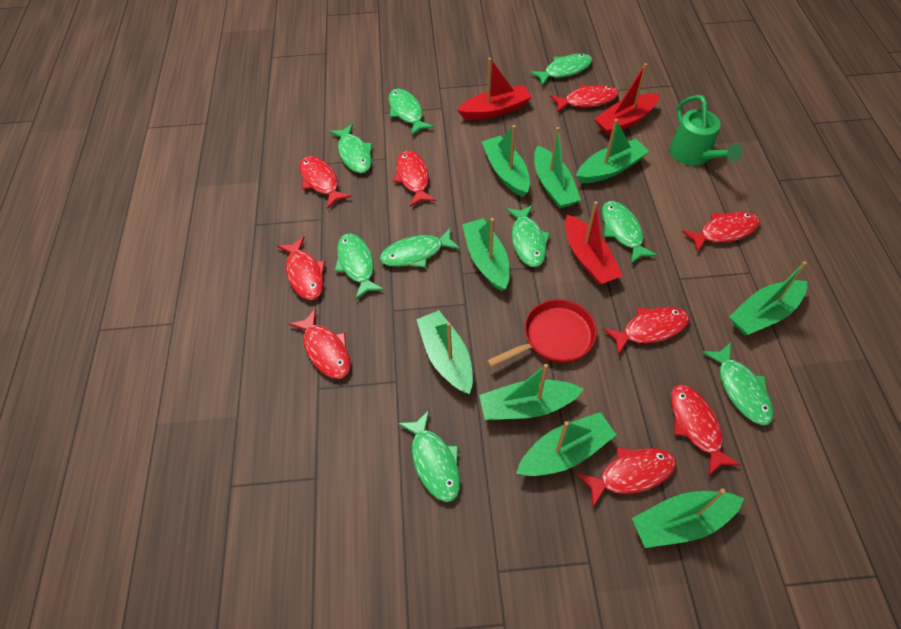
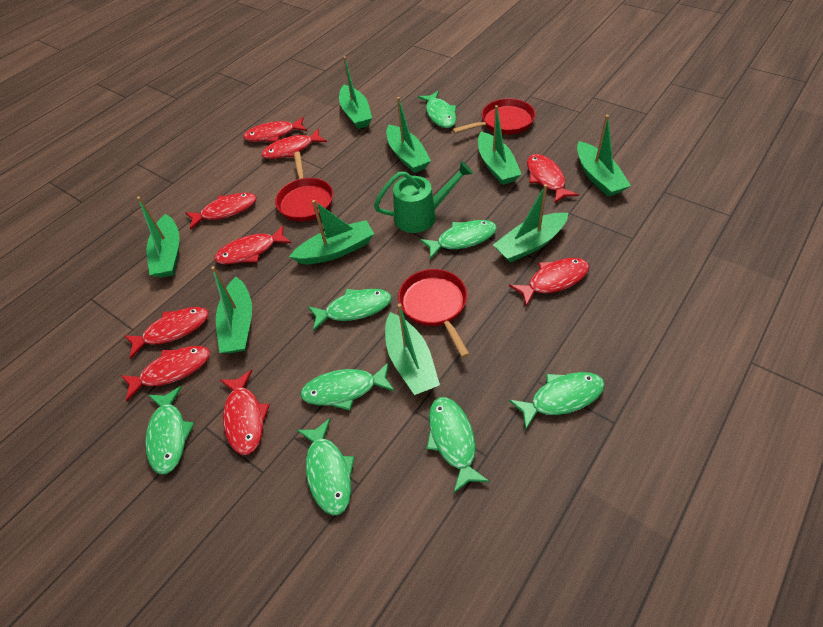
green fish: [329,124,372,173] [334,233,384,300] [380,228,460,267] [388,89,434,136] [398,410,460,502] [506,205,550,267] [530,54,592,86] [602,201,658,264] [702,342,774,425] = 9 -> [145,386,194,474] [297,418,355,515] [300,362,395,411] [308,289,392,331] [418,91,456,128] [420,220,497,259] [426,397,490,493] [509,372,605,430] = 8
red boat: [457,58,532,120] [565,201,623,285] [594,63,660,136] = 3 -> none = 0
red pan: [487,299,597,367] = 1 -> [275,152,333,221] [398,269,470,358] [452,98,535,135] = 3

